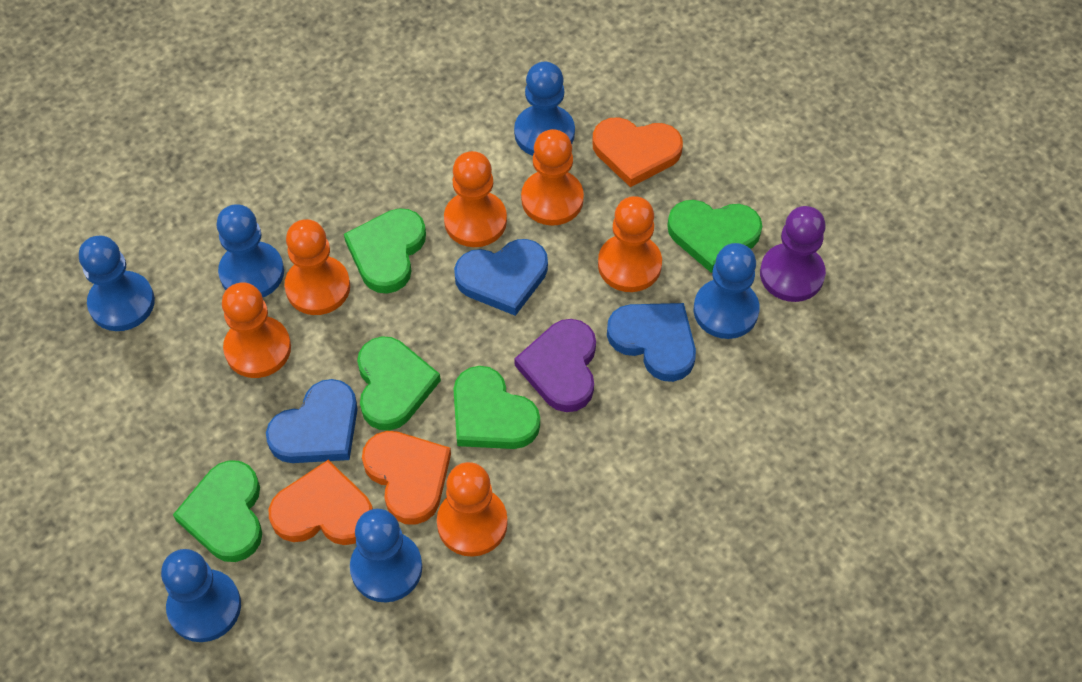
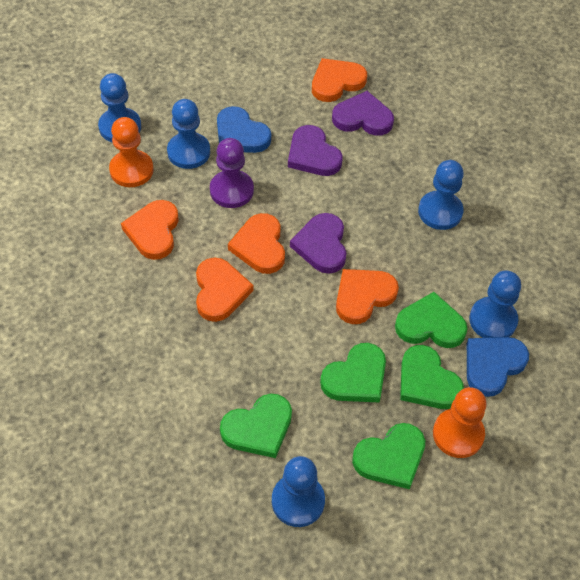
blue heart: [266,379,358,463] [454,239,548,316] [607,303,696,382] = 3 -> [217,106,271,153] [467,337,529,397] = 2
blue pawn: [79,235,155,331] [161,549,241,642] [217,204,284,297] [350,509,422,602] [514,61,575,156] [693,243,760,339] = 6 -> [98,73,141,143] [167,99,210,169] [272,456,325,527] [418,160,464,230] [469,270,521,338] = 5
orange heart: [269,460,373,545] [362,431,451,525] [592,117,683,187] = 3 -> [121,200,179,260] [196,257,254,322] [228,213,285,274] [312,58,367,102] [336,269,399,324] = 5
orange pawn: [222,282,291,378] [284,219,350,315] [437,462,508,557] [444,151,507,247] [521,129,584,226] [598,196,662,292] = 6 -> [109,117,154,187] [433,387,487,458] = 2
purple heart: [514,319,596,412] = 1 -> [288,125,342,176] [290,213,346,274] [332,91,394,136] = 3

